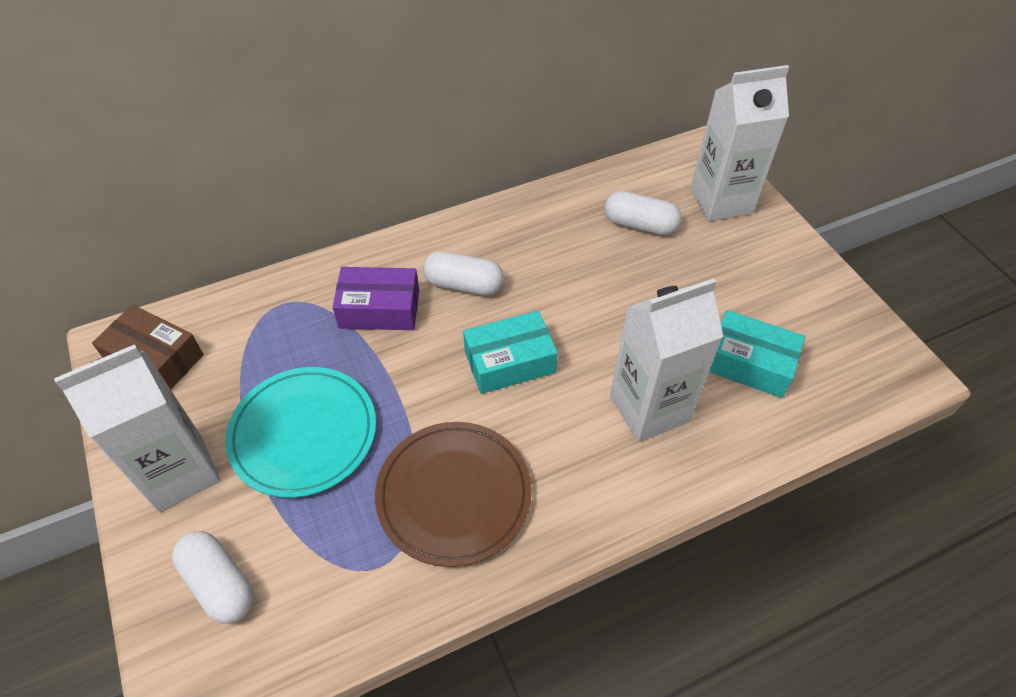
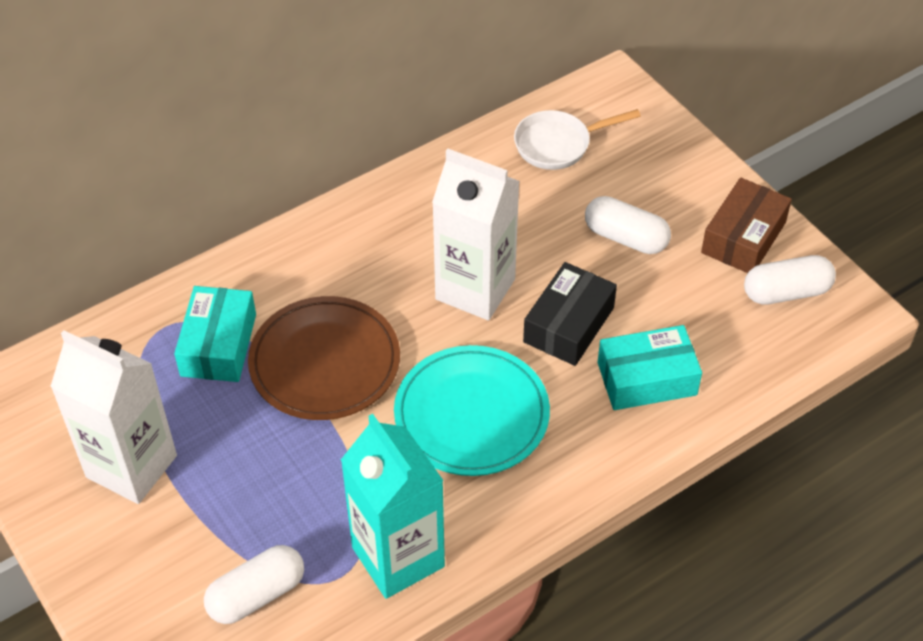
black box: none = 0 -> [523,262,617,366] = 1
purple box: [333,267,419,330] = 1 -> none = 0
turquoise carton: none = 0 -> [341,414,445,599] = 1
white carton: [54,344,220,512] [610,278,724,442] [690,65,789,221] = 3 -> [50,330,177,504] [432,149,520,320] = 2
white pan: none = 0 -> [514,109,641,170] = 1

